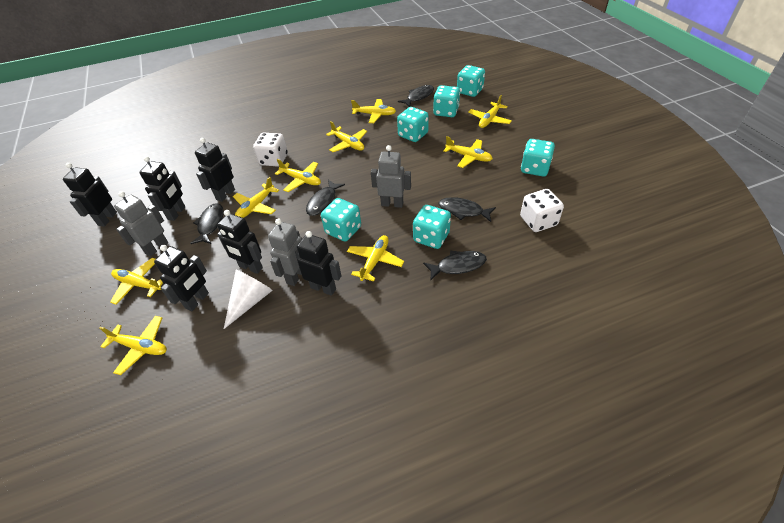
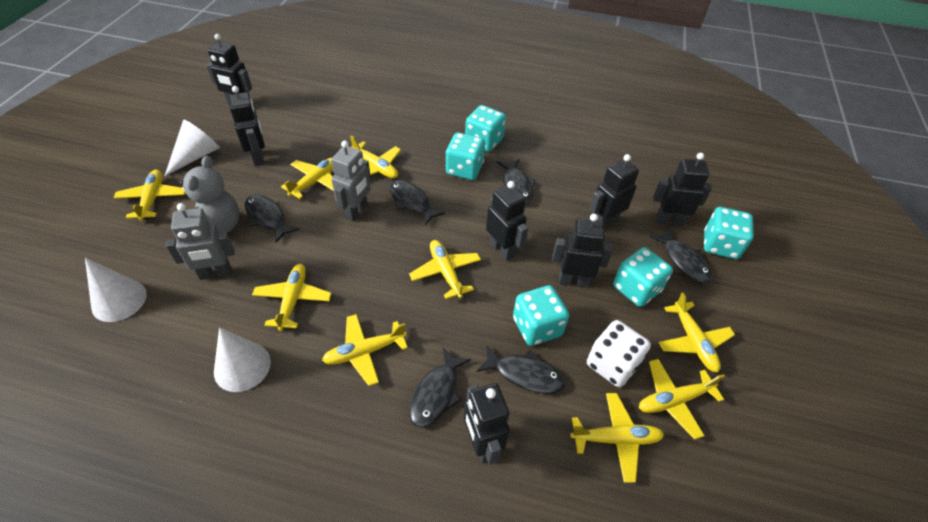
black fish: [190,203,224,244] [306,180,345,216] [398,85,434,107] [423,250,487,281] [439,197,496,222] = 5 -> [244,194,299,243] [389,180,445,226] [409,347,471,428] [477,345,565,394] [497,159,535,205] [649,228,712,283] = 6
black robot: [63,163,117,227] [139,156,185,221] [154,245,209,311] [195,138,235,202] [217,210,263,274] [295,231,341,296] = 6 -> [206,34,252,105] [228,86,265,166] [464,383,510,465] [486,181,528,261] [552,214,613,287] [589,154,639,228] [653,153,712,226] = 7
grey robot: [114,191,168,257] [268,218,302,286] [371,145,411,208] = 3 -> [166,203,235,280] [331,141,371,222] = 2
grey teddy bear: none = 0 -> [179,156,239,233] = 1
turquoise dice: [321,198,361,242] [397,107,429,142] [413,205,451,249] [433,85,460,117] [457,65,485,97] [521,139,555,176] = 6 -> [446,133,485,180] [465,105,506,152] [513,285,569,346] [613,247,673,307] [704,207,754,259] = 5
white cone: [224,270,273,329] = 1 -> [85,258,147,322] [165,120,220,176] [214,327,271,392] = 3
white dice: [253,132,288,167] [520,189,564,232] = 2 -> [587,320,651,387] = 1

